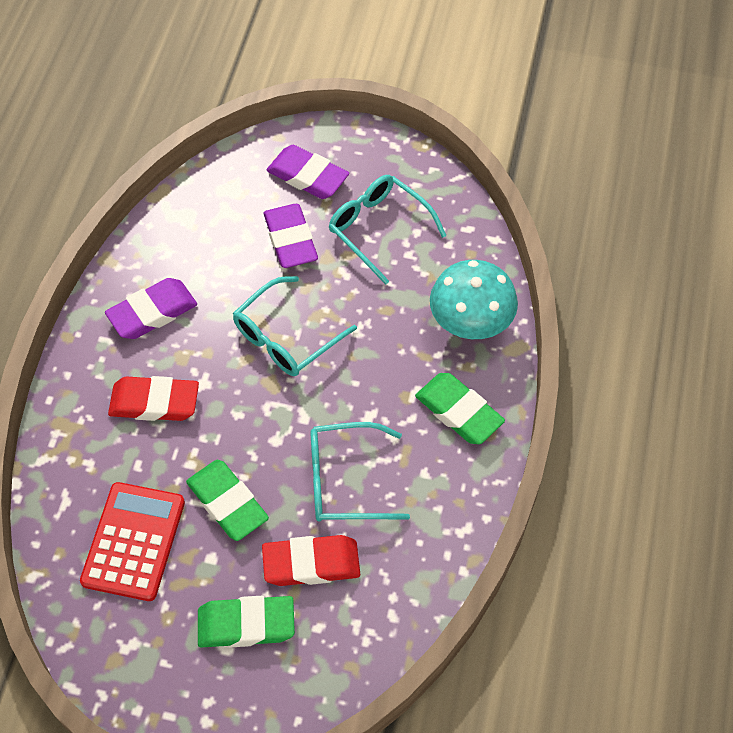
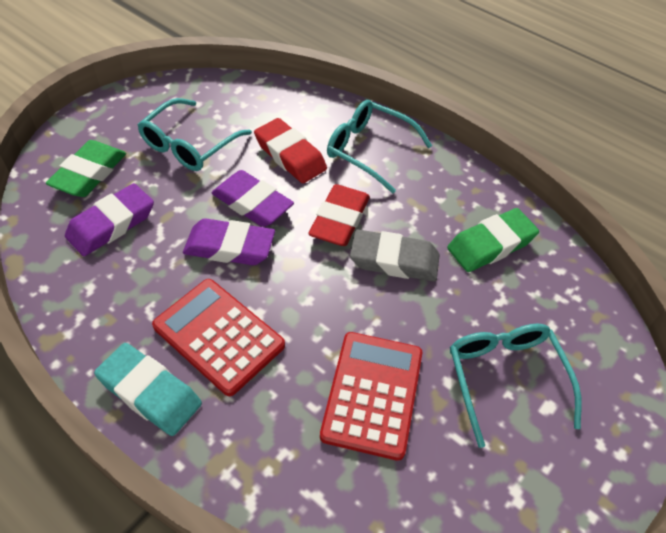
green eraser: [186,460,269,541] [198,596,295,648] [415,373,505,444] = 3 -> [46,140,126,197] [447,208,539,272] = 2
grey eraser: none = 0 -> [350,229,440,282] = 1
red calculator: [80,482,185,601] = 1 -> [152,279,285,396] [320,332,422,461] = 2
turquoise eraser: none = 0 -> [94,343,202,436] = 1
turquoise mushroom: [430,260,518,339] = 1 -> none = 0

